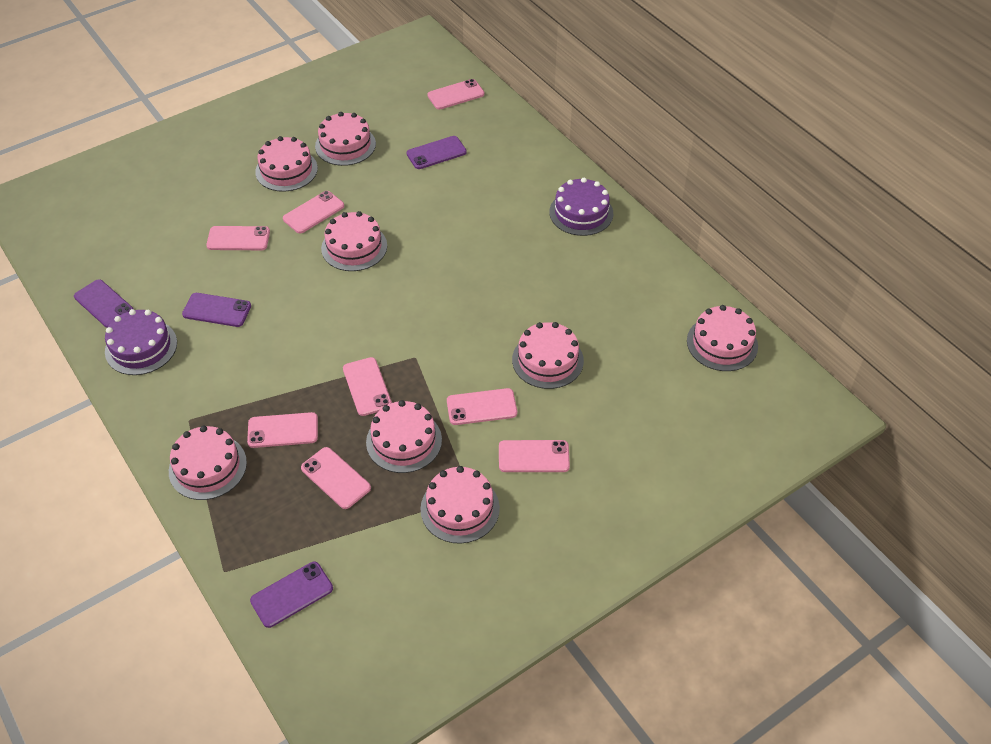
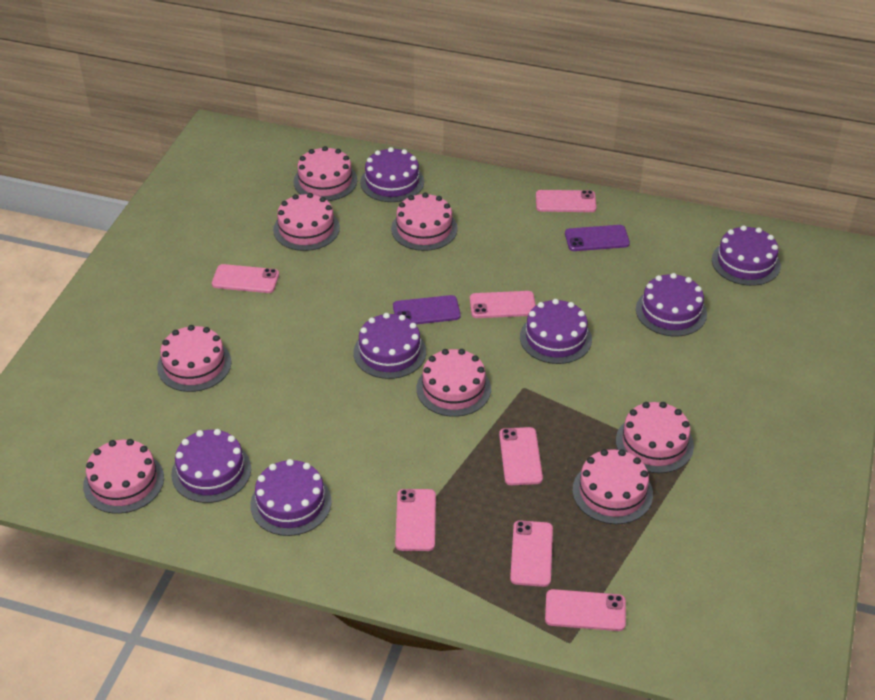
pink phone: [206,226,270,250] [247,412,318,448] [283,191,344,233] [301,447,371,509] [343,357,392,416] [427,79,484,110] [447,388,517,425] [499,440,570,472] = 8 -> [212,264,279,293] [395,489,436,551] [470,291,536,318] [499,427,543,485] [510,520,553,587] [536,190,597,212] [545,589,626,631] = 7
purple cake: [105,309,177,375] [549,178,613,236] = 2 -> [171,429,251,503] [250,459,332,536] [354,313,426,379] [360,147,424,202] [520,299,592,364] [636,273,707,336] [712,225,781,286] = 7
purple phone: [74,279,134,328] [182,293,251,327] [250,562,333,628] [406,136,467,169] = 4 -> [393,295,461,324] [565,225,630,251] = 2

